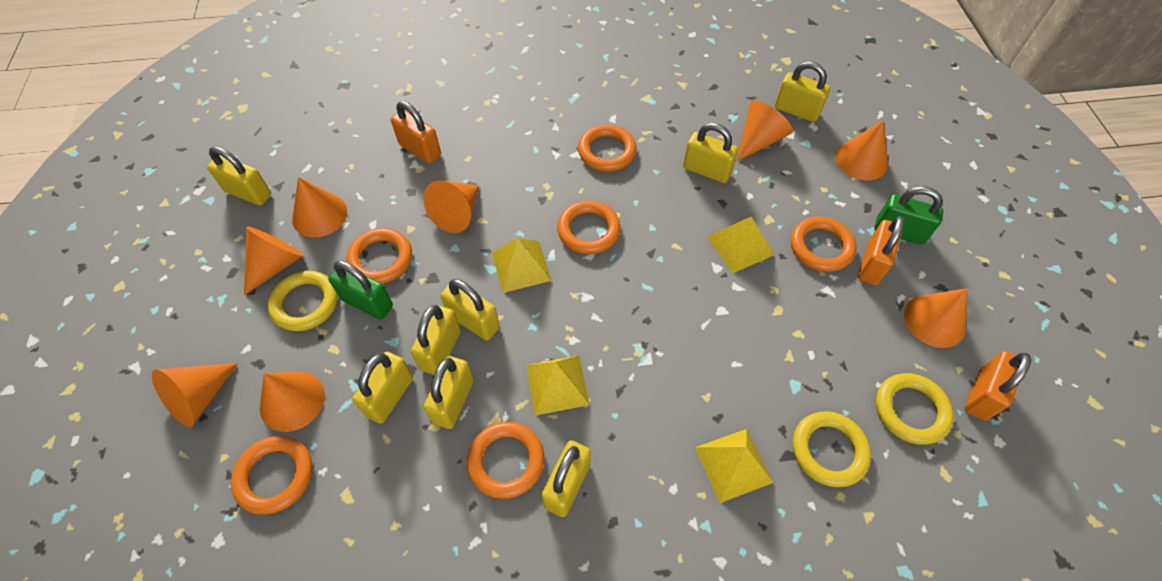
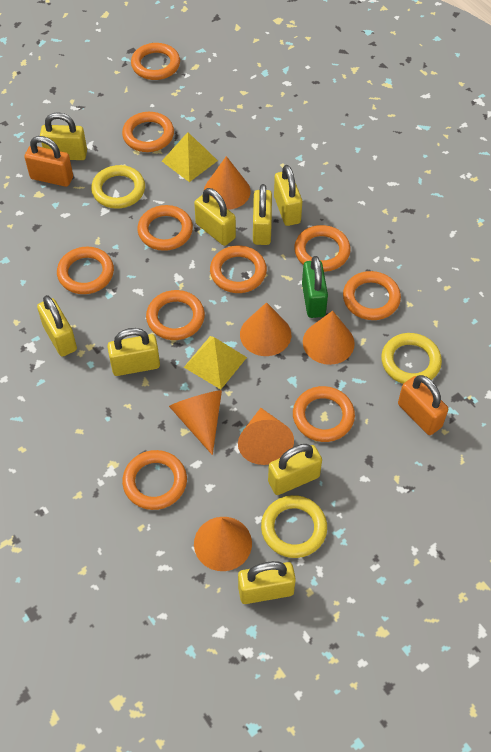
green padlock: [328,260,393,320] [875,186,943,245] = 2 -> [302,256,328,318] = 1
orange cone: [152,363,238,427] [244,227,304,295] [259,371,325,432] [292,177,347,238] [423,181,479,233] [737,101,793,161] [835,120,888,180] [904,288,967,348] = 8 -> [169,390,222,455] [194,517,252,571] [204,156,251,210] [238,408,294,465] [240,302,291,356] [303,311,355,365] = 6
orange padlock: [391,101,441,164] [858,216,904,285] [964,351,1031,421] = 3 -> [24,136,73,187] [398,375,448,435] = 2
orange ring: [231,436,312,515] [346,228,412,284] [467,422,544,499] [557,200,620,254] [578,125,637,172] [791,217,857,272] = 6 -> [57,247,114,294] [122,112,174,152] [122,450,187,510] [131,43,180,80] [137,205,193,251] [146,290,205,340] [210,246,267,293] [293,386,355,442] [294,225,350,272] [343,271,401,320] = 10
yellow pyramid: [492,238,552,293] [526,355,590,416] [695,429,773,503] [707,217,774,273] = 4 -> [162,132,218,182] [184,336,247,389] = 2

